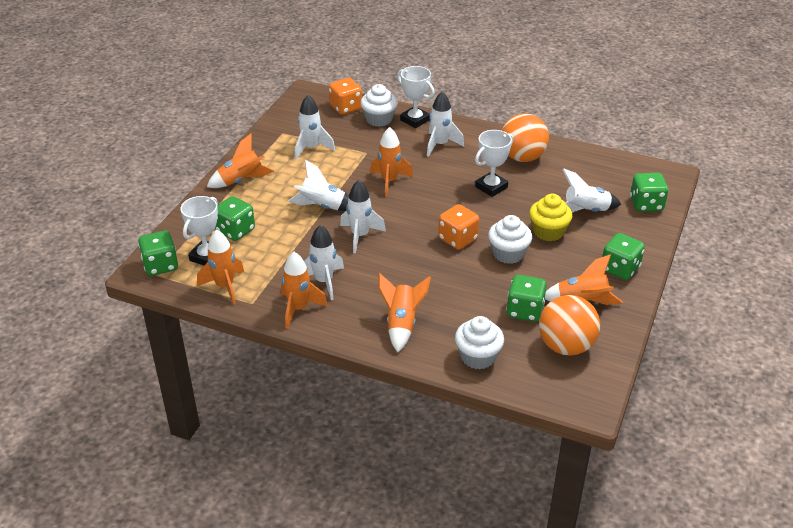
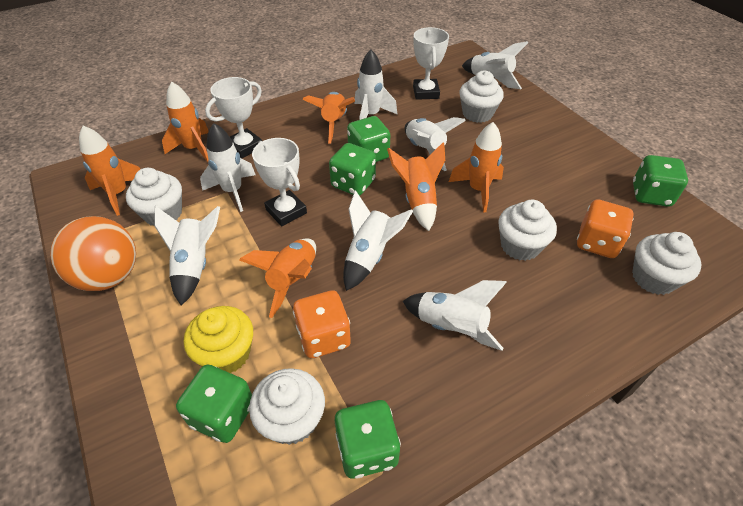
orange ball: [502,113,549,162] [539,295,600,356] = 2 -> [50,216,136,291] = 1
white cupcake: [361,84,398,127] [455,316,504,369] [488,215,532,264] = 3 -> [126,168,182,226] [249,368,325,445] [459,71,504,123] [498,200,557,261] [632,232,701,295] = 5
white rocket: [288,160,349,211] [295,95,335,160] [304,225,344,300] [340,180,386,253] [427,91,464,157] [562,168,621,213] = 6 -> [155,206,220,305] [200,123,255,212] [343,190,413,291] [355,50,398,120] [403,280,507,351] [405,117,466,171] [462,41,528,89] = 7

